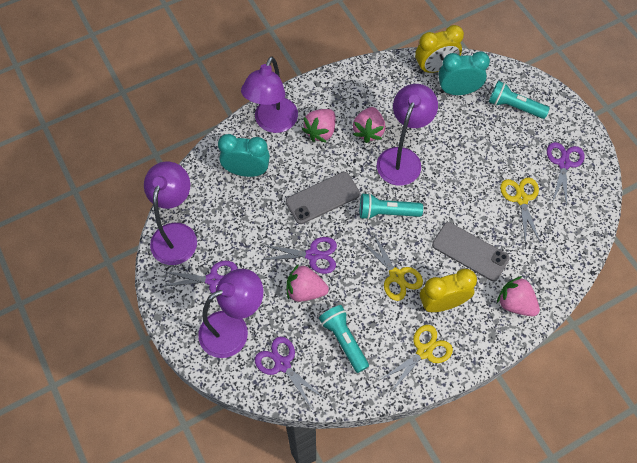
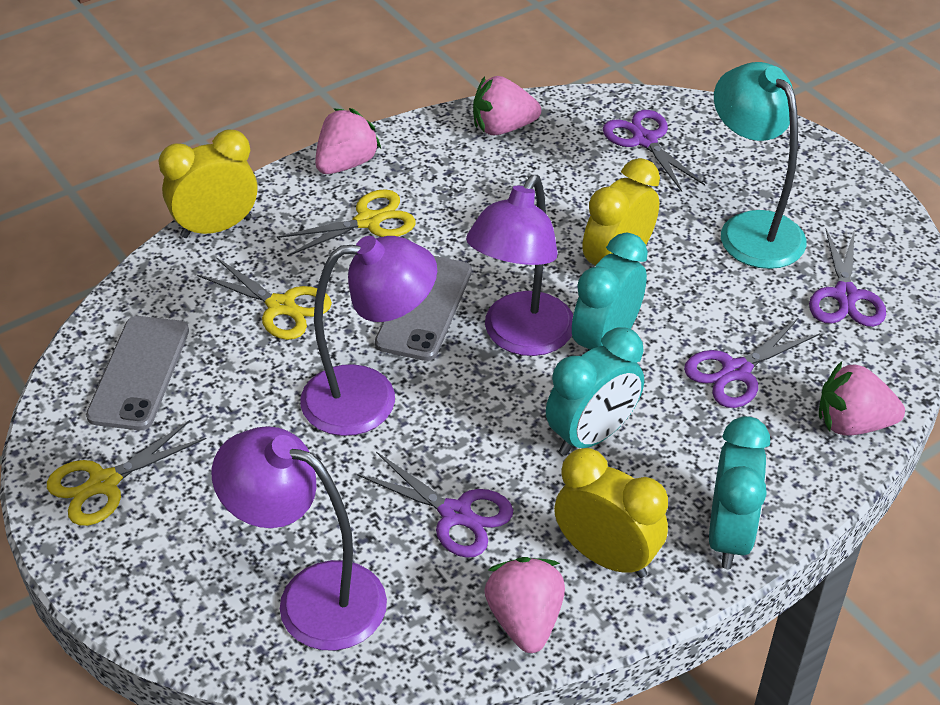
purple lamp: [144,161,197,265] [198,269,263,358] [241,56,298,133] [377,84,438,186] = 4 -> [212,426,387,651] [300,236,437,436] [466,175,573,356] = 3
turquoise clock: [218,134,270,177] [439,52,490,95] = 2 -> [546,327,644,456] [572,233,648,352] [709,416,770,569] = 3
turquoise flashlight: [319,305,369,373] [360,193,423,220] [489,81,550,119] = 3 -> none = 0
turquoise lamp: none = 0 -> [714,62,807,269] = 1
yellow clock: [415,25,464,74] [420,269,477,312] = 2 -> [159,129,257,238] [554,448,668,578] [583,158,660,266] = 3

